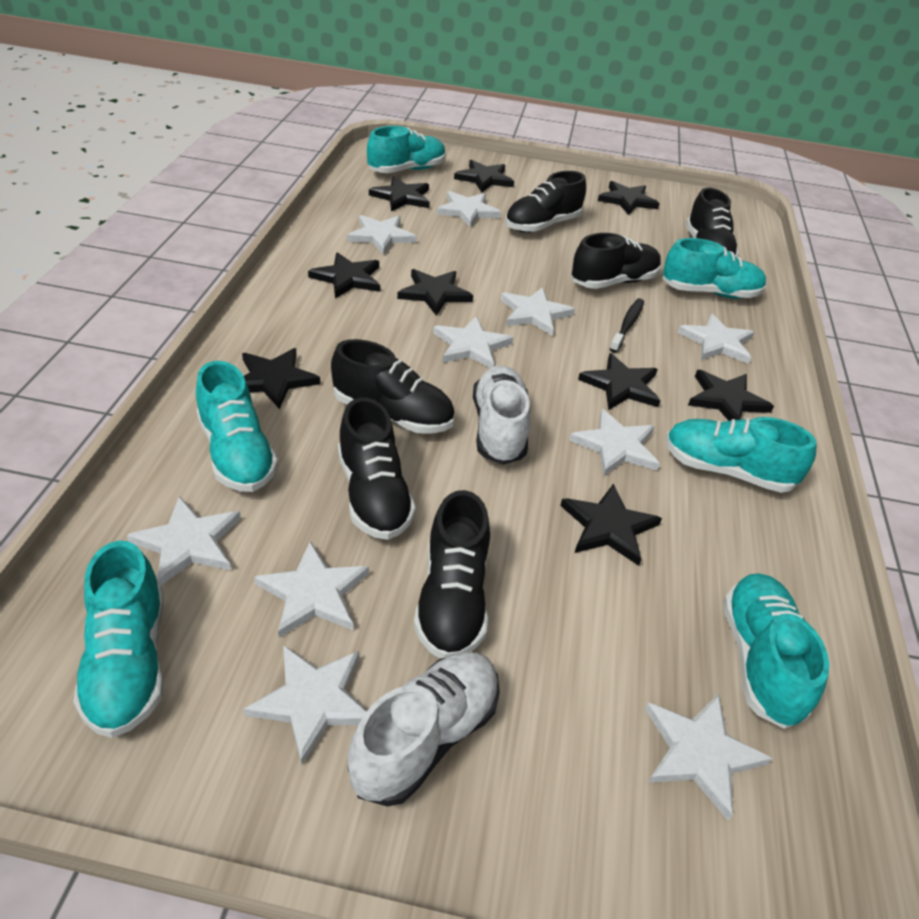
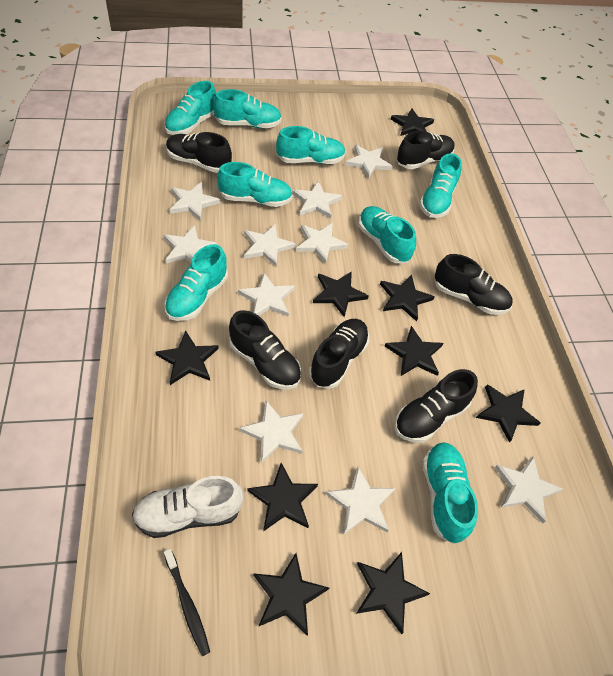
turquoise shoe: [73,541,164,738] [196,361,278,492] [367,126,446,173] [662,238,766,299] [665,417,817,493] [723,573,829,729] = 6 -> [164,244,228,321] [165,81,216,135] [213,89,282,128] [217,162,293,207] [276,126,346,164] [358,206,416,263] [420,153,462,218] [423,442,478,544] = 8
white shoe: [347,652,500,806] [473,365,531,465] = 2 -> [132,476,243,538] = 1

